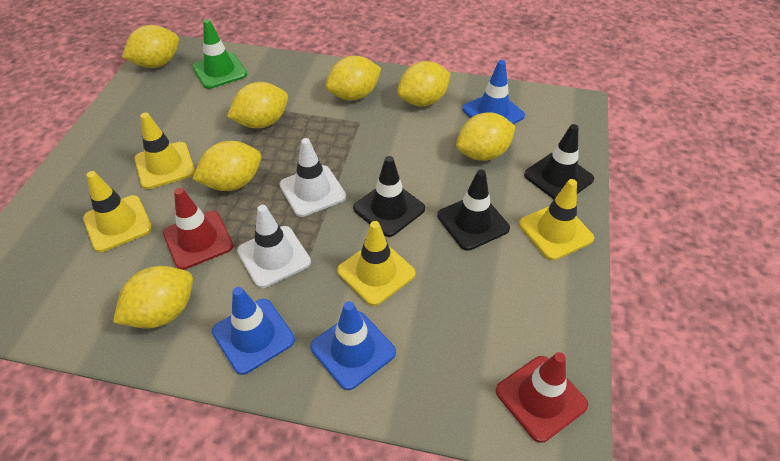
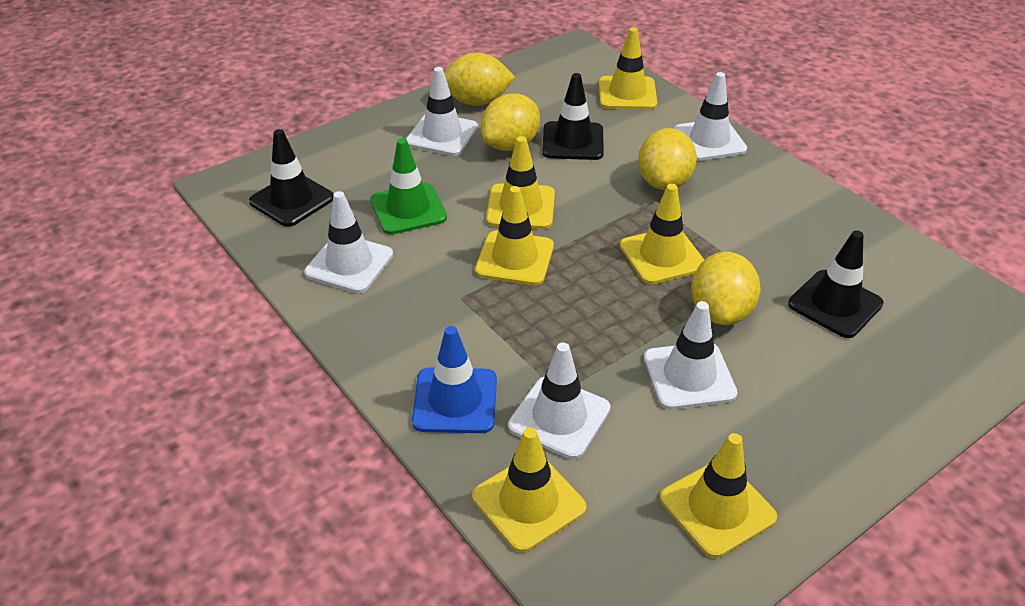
blue traffic cone: [212,287,295,375] [310,301,396,390] [462,60,525,124] = 3 -> [412,326,497,433] = 1
red traffic cone: [163,188,233,270] [496,352,588,443] = 2 -> none = 0
white traffic cone: [237,205,311,288] [279,138,346,217] = 2 -> [304,191,393,293] [406,67,478,156] [508,343,611,459] [644,301,738,410] [673,72,747,161] = 5
yellow lemon: [113,266,193,329] [122,25,179,68] [192,141,261,191] [227,82,288,128] [326,56,381,101] [397,61,451,106] [456,112,516,161] = 7 -> [444,52,515,106] [481,93,540,151] [638,128,697,190] [691,252,761,325] = 4
yellow traffic cone: [83,171,152,252] [135,113,195,189] [337,221,416,306] [519,179,594,260] = 4 -> [472,427,586,552] [475,186,554,285] [486,136,555,229] [599,27,657,110] [620,184,704,284] [660,433,777,558] = 6

